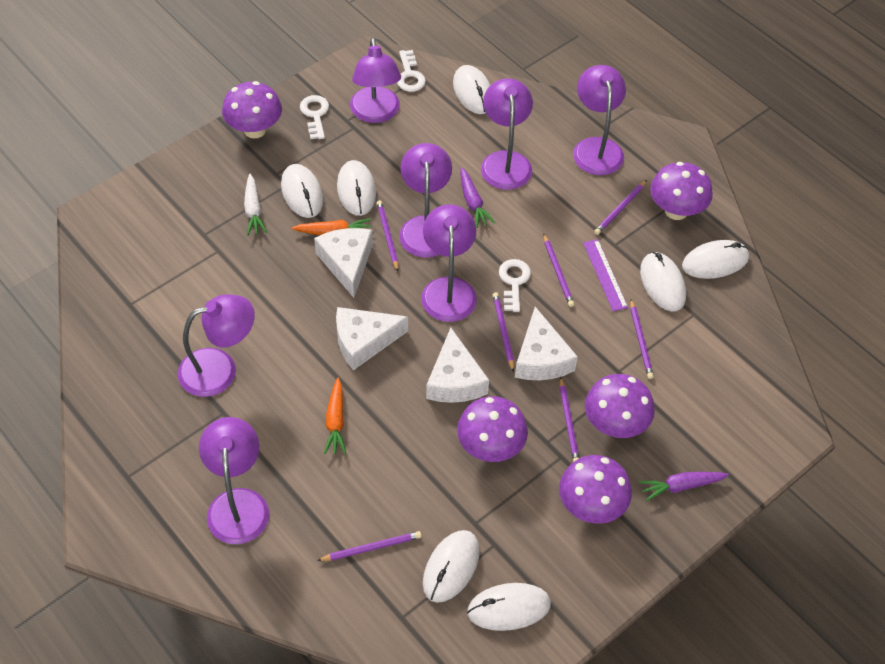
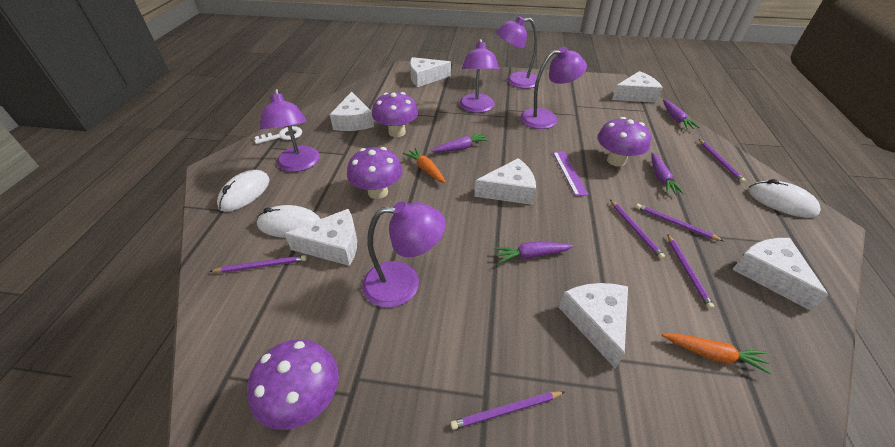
purple carrot: [460,167,495,228] [639,472,729,501] = 2 -> [432,132,489,152] [494,242,574,263] [651,152,685,194] [663,99,700,129] = 4
purple lamp: [178,294,255,397] [199,417,269,544] [350,37,401,123] [399,143,452,258] [421,204,477,322] [481,79,533,190] [573,65,626,175] = 7 -> [260,89,320,172] [362,201,446,308] [459,39,499,113] [496,16,540,89] [520,47,587,129] = 5
purple mushroom: [222,81,282,139] [457,396,528,462] [559,455,632,524] [585,374,655,438] [650,162,713,220] = 5 -> [247,339,339,430] [347,147,403,199] [372,92,418,137] [597,117,651,167] = 4
purple pencil: [317,531,422,561] [377,200,398,272] [493,292,514,372] [544,234,574,307] [560,377,579,462] [594,180,647,235] [630,299,654,379] = 7 -> [209,255,307,273] [450,391,564,430] [610,200,665,259] [636,204,723,241] [667,234,714,309] [699,139,746,183] = 6
white carrot: [244,174,267,236] = 1 -> none = 0
white cheese: [314,228,373,298] [336,307,408,370] [426,328,489,403] [515,307,578,380] = 4 -> [284,209,357,266] [330,92,374,131] [410,57,451,87] [474,158,536,205] [559,283,628,369] [612,71,663,103] [732,238,829,311] = 7
white key: [300,95,329,139] [397,50,426,92] [499,259,531,312] = 3 -> [255,126,302,144] = 1
white mouse: [281,164,323,218] [337,160,376,216] [423,530,480,603] [453,65,490,114] [467,583,551,631] [640,252,686,311] [682,240,749,279] = 7 -> [217,170,270,212] [257,205,320,238] [748,179,821,218] = 3

